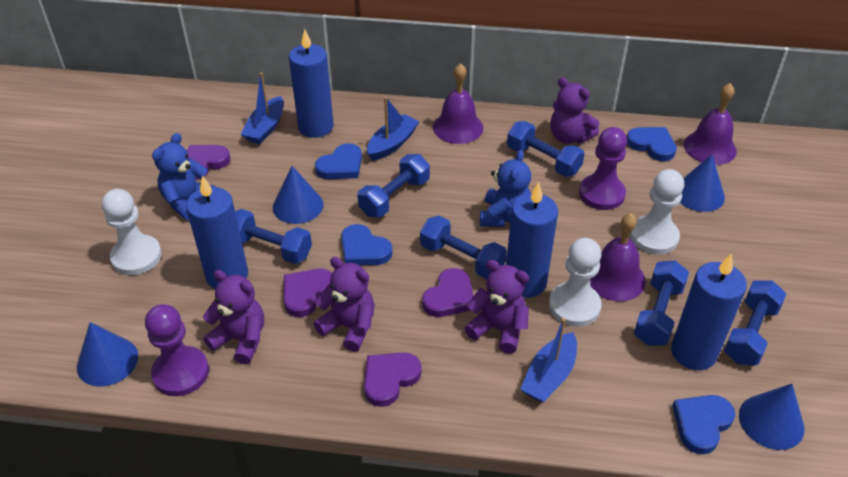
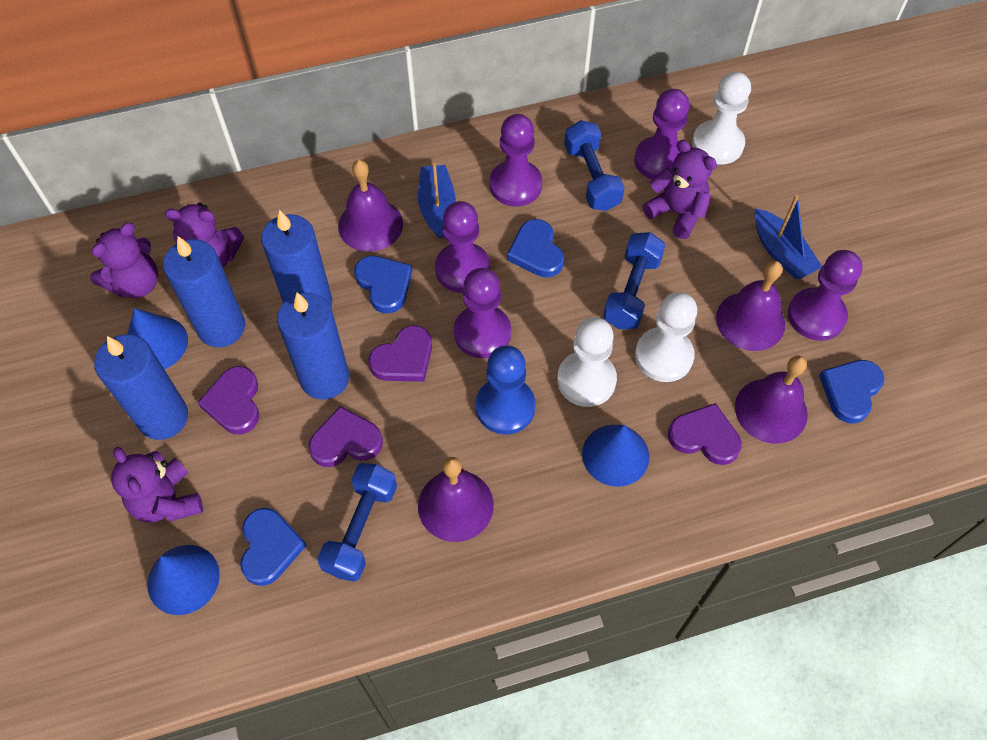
blue boat: [241,72,284,144] [367,97,420,161] [520,318,577,402] = 3 -> [418,163,456,239] [754,195,822,279] = 2
blue cone: [77,322,138,387] [273,166,323,224] [680,154,725,212] [739,384,805,450] = 4 -> [127,308,188,369] [147,545,220,615] [582,425,649,487] = 3
blue dumbbell: [235,209,312,264] [358,154,430,217] [420,216,507,279] [507,121,585,177] [634,260,689,346] [724,280,786,365] = 6 -> [317,463,397,582] [564,120,625,211] [603,232,665,329] = 3
blue pawn: none = 0 -> [476,345,536,435] = 1
blue teddy bear: [152,133,215,220] [480,150,531,227] = 2 -> none = 0
purple bell: [433,63,483,144] [590,213,646,301] [684,83,737,165] = 3 -> [338,160,403,252] [418,457,494,542] [716,261,785,351] [735,355,808,444] = 4
purple pawn: [145,304,209,396] [579,127,627,210] = 2 -> [435,201,490,293] [454,268,511,358] [490,114,542,206] [634,89,690,180] [788,250,863,341] = 5

